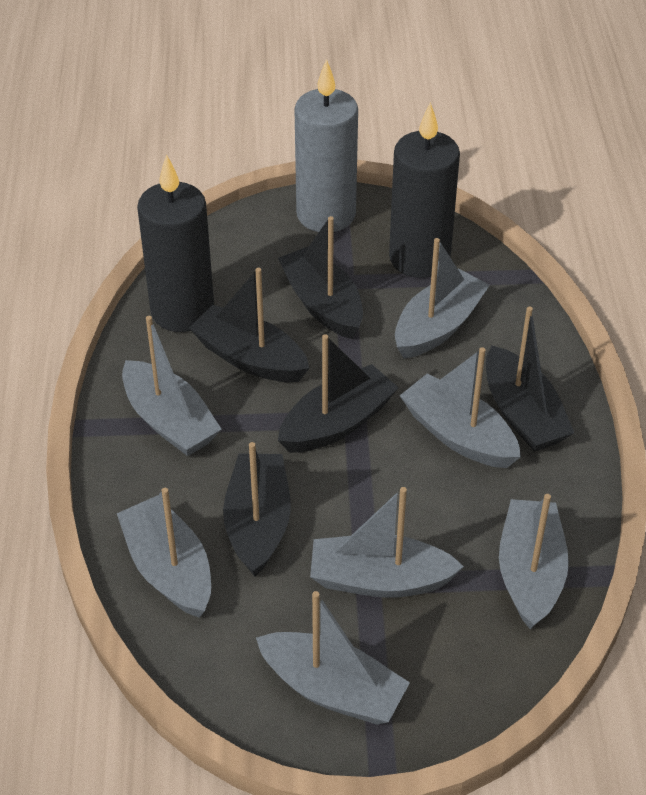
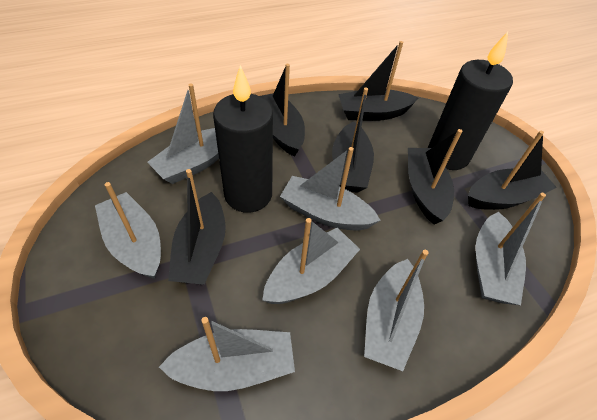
black boat: [189,268,309,382] [223,442,291,576] [278,216,363,339] [278,334,399,453] [486,307,574,452] = 5 -> [168,169,226,285] [260,64,305,157] [332,88,374,193] [338,41,418,121] [408,129,463,224] [468,131,557,210] = 6
grey candle: [295,59,358,232] = 1 -> none = 0

